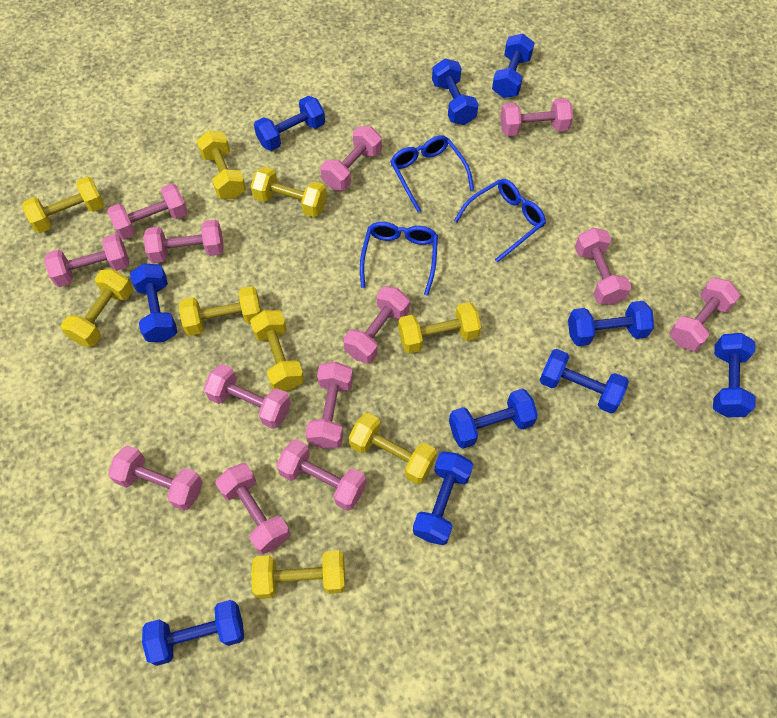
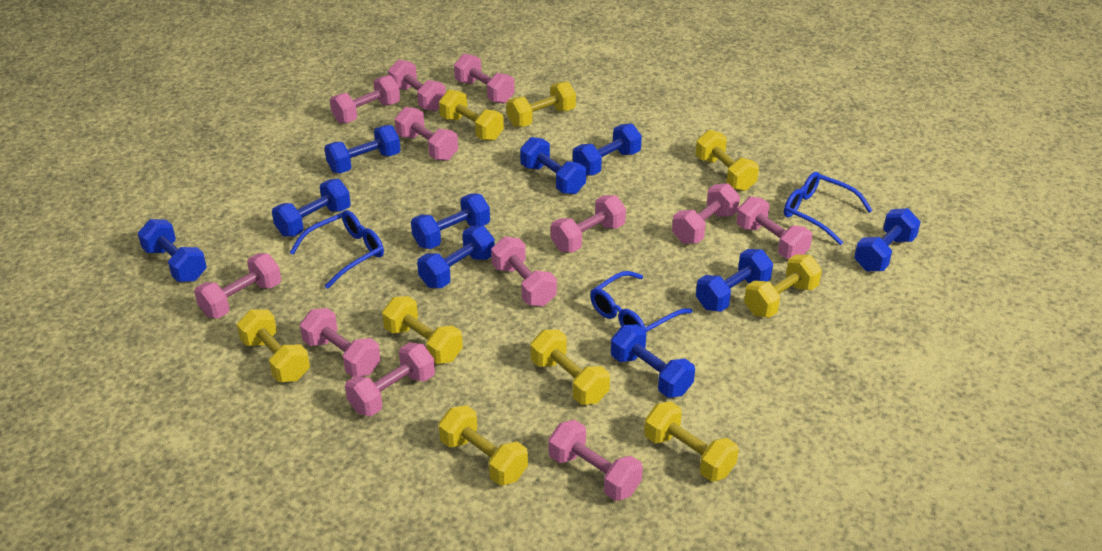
pink dumbbell: [44,234,129,287] [107,184,188,240] [108,445,203,511] [143,220,224,263] [204,364,291,429] [215,463,290,554] [276,439,366,511] [305,362,353,449] [321,126,382,191] [343,286,410,364] [500,98,573,136] [575,228,631,305] [669,278,741,351] = 13 -> [194,253,281,318] [300,308,381,377] [330,75,400,124] [345,342,435,416] [388,60,446,111] [395,107,458,161] [454,54,515,103] [491,236,557,306] [549,420,643,501] [551,195,626,253] [672,183,740,244] [736,196,812,259] = 12

